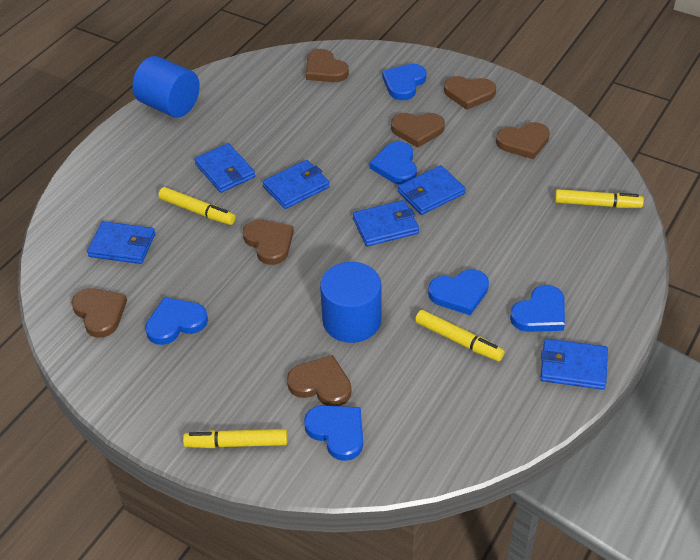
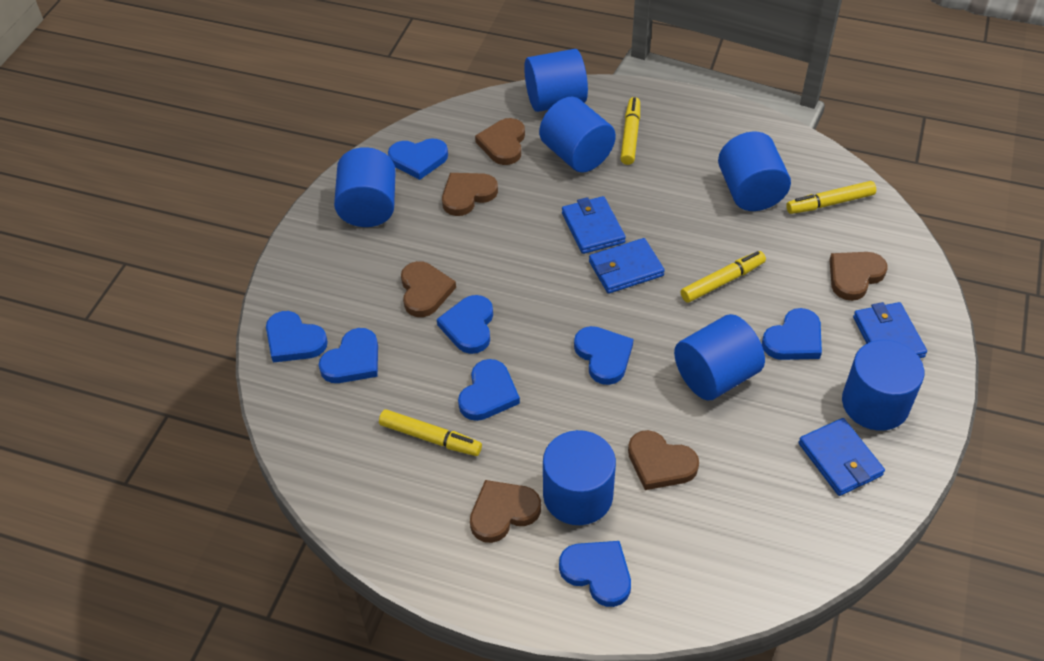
blue cylinder: [132,56,200,118] [320,262,382,343] = 2 -> [334,147,396,227] [524,49,588,112] [539,97,616,173] [543,430,616,525] [674,314,765,400] [718,132,791,211] [842,340,924,431] = 7
blue heart: [145,297,208,345] [304,405,363,461] [370,142,417,185] [382,64,427,100] [428,269,489,315] [510,285,565,332] = 6 -> [266,311,328,362] [319,328,378,383] [388,138,448,180] [437,295,493,354] [458,359,520,421] [559,541,631,607] [574,326,634,385] [762,308,822,360] = 8
blue wallet: [87,221,155,264] [194,143,255,193] [263,160,330,209] [353,200,419,246] [398,165,465,215] [540,339,608,390] = 6 -> [562,196,626,254] [589,238,665,294] [798,418,885,496] [853,302,927,358] = 4
brown heart: [71,288,127,338] [243,220,294,265] [287,355,352,406] [306,49,349,82] [391,113,445,148] [444,76,496,110] [496,122,550,159] = 7 -> [401,261,456,317] [442,173,498,216] [470,480,541,543] [475,118,525,165] [628,430,699,490] [829,252,888,301] = 6

